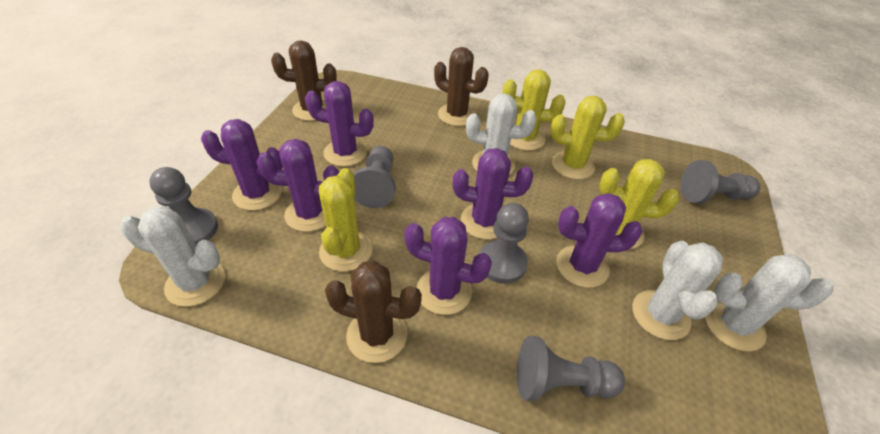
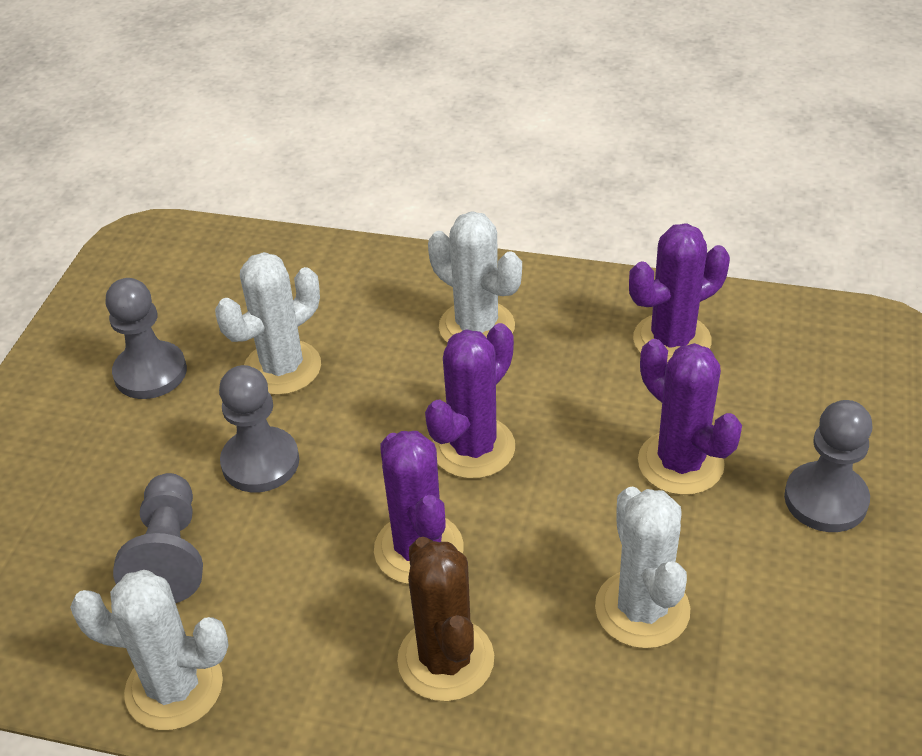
brown cactus: [271,40,337,121] [325,261,422,363] [434,47,489,126] = 3 -> [397,537,494,701] = 1
grey pawn: [149,167,218,246] [354,146,396,208] [479,203,529,284] [517,335,625,402] [681,160,761,204] = 5 -> [105,278,187,399] [113,473,203,603] [219,365,299,492] [784,400,872,532] = 4
purple cactus: [201,119,283,211] [257,139,339,232] [305,81,374,167] [404,217,492,315] [453,148,533,240] [556,193,643,288] = 6 -> [374,431,464,584] [425,323,515,479] [629,223,730,363] [638,339,742,495] = 4
yellow cactus: [319,168,372,272] [503,69,565,151] [550,96,625,180] [600,159,679,249] = 4 -> none = 0

